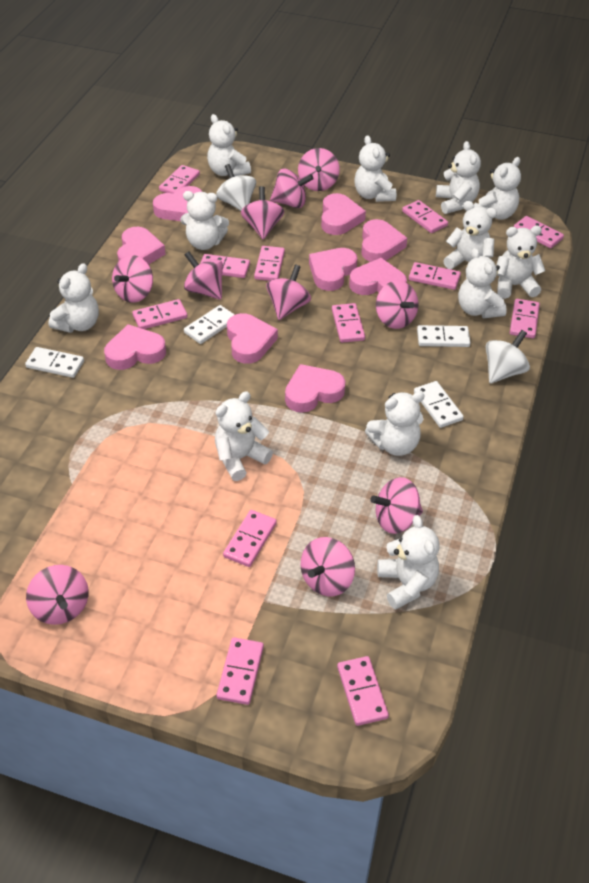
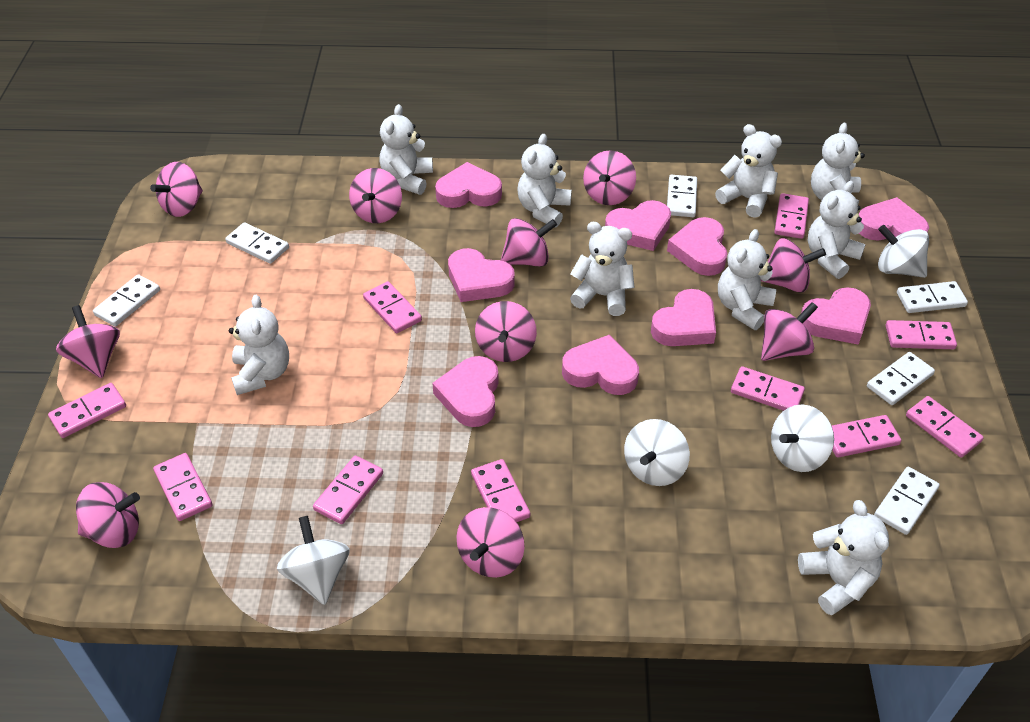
pink domino: [132,299,187,329] [159,165,200,194] [200,254,250,278] [216,637,264,705] [223,510,277,567] [254,246,285,281] [332,303,365,343] [337,656,389,726] [402,200,448,233] [409,262,461,290] [510,299,540,338] [513,216,564,248] = 12 -> [48,383,126,438] [153,453,212,521] [313,456,383,524] [363,281,422,333] [471,459,531,522] [731,366,805,411] [774,193,809,239] [832,415,901,457] [886,320,957,349] [906,396,984,458] = 10
white domino: [25,347,84,378] [184,305,235,344] [414,381,464,428] [417,325,470,347] = 4 -> [93,274,160,327] [225,222,289,264] [667,175,697,217] [867,352,935,405] [874,467,940,535] [897,281,968,313] = 6
white spinning top: [216,164,256,211] [486,330,530,383] = 2 -> [277,516,350,605] [624,419,690,486] [771,404,834,472] [878,225,929,278] = 4
white teddy bear: [49,263,99,333] [180,191,229,250] [207,114,251,176] [215,391,273,481] [354,135,396,202] [365,392,425,456] [377,515,440,610] [436,141,481,214] [443,201,497,269] [458,248,507,318] [474,157,521,220] [496,226,545,299] = 12 -> [229,295,289,395] [379,104,433,195] [517,134,572,228] [570,222,635,316] [715,124,782,218] [718,229,776,330] [798,500,889,616] [808,181,866,279] [811,123,865,204] = 9

